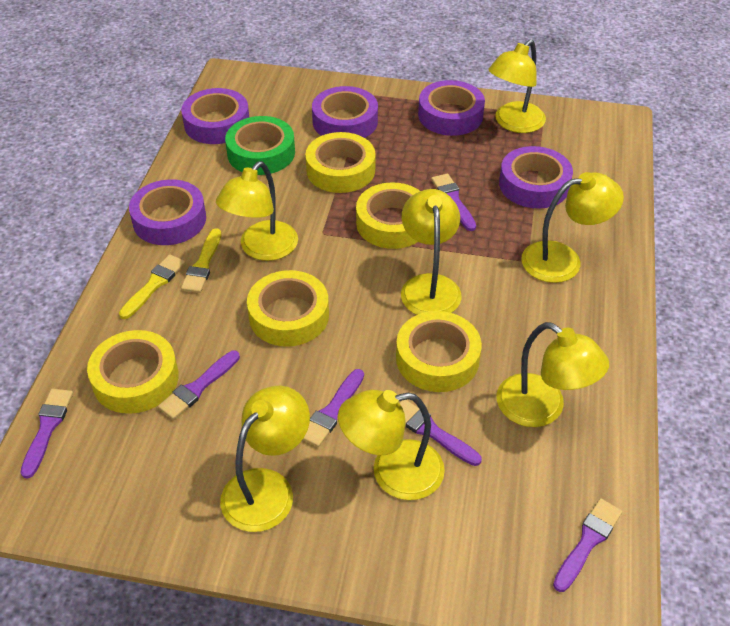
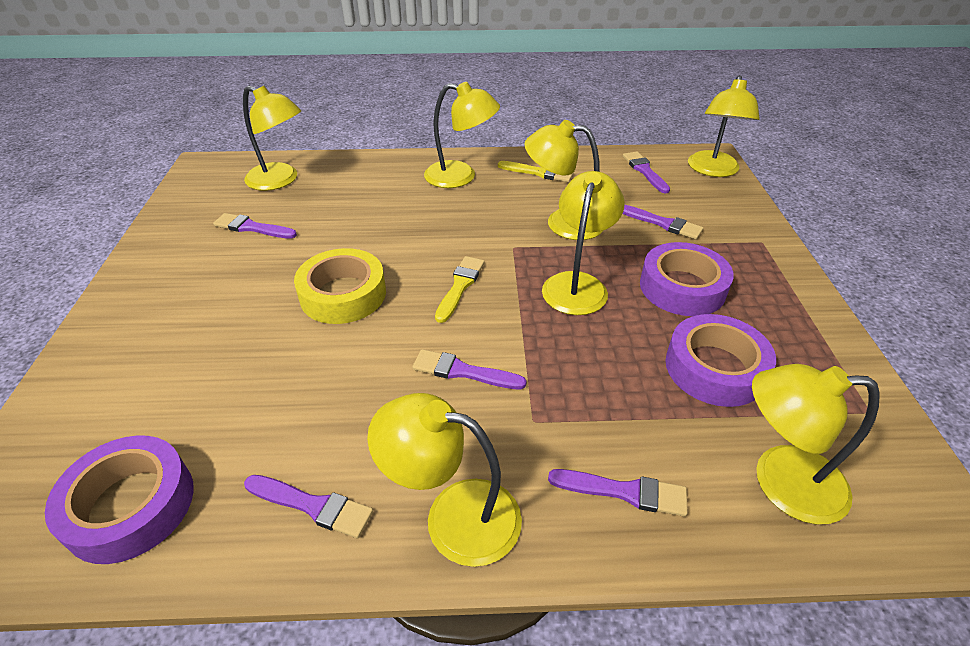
green tape: [225,116,295,175] = 1 -> none = 0
purple tape: [129,179,206,245] [181,88,249,144] [312,86,378,138] [418,80,485,136] [499,146,573,209] = 5 -> [45,435,194,564] [640,242,734,316] [665,314,776,407] = 3
yellow tape: [87,330,179,414] [247,270,329,346] [305,132,376,193] [356,182,420,249] [396,311,482,392] = 5 -> [294,248,386,324] = 1

